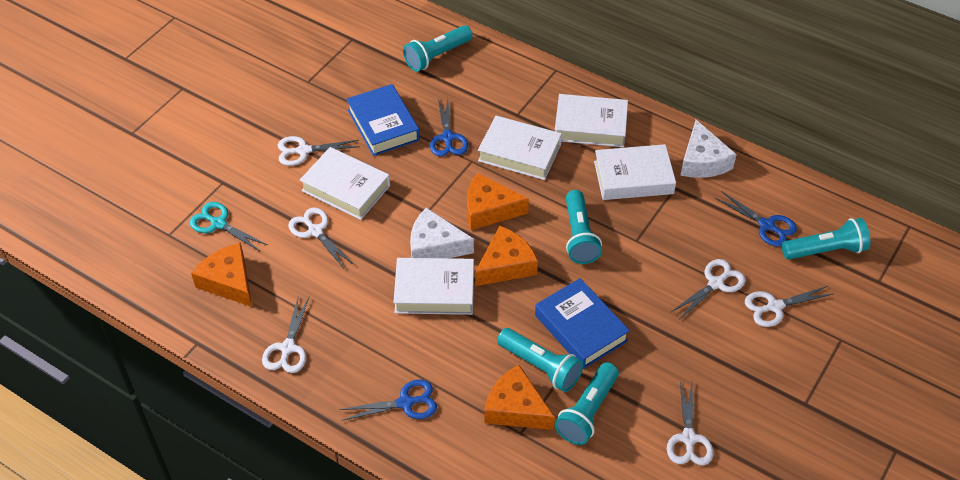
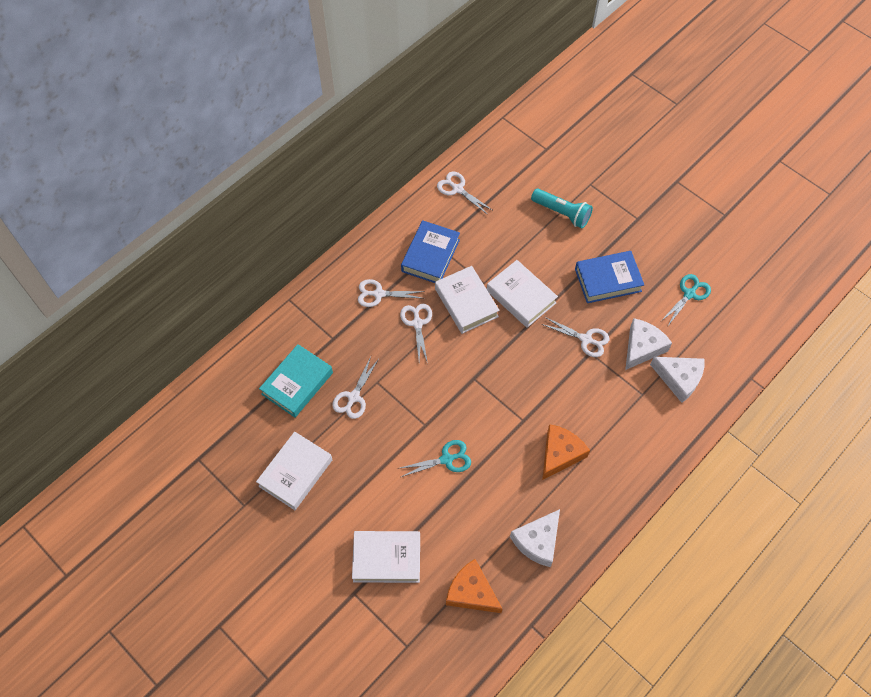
blue scissors: [339,379,437,421] [430,99,468,156] [715,191,797,247] = 3 -> none = 0
orange cheese: [191,243,252,307] [467,173,529,230] [475,226,538,286] [484,365,555,430] = 4 -> [446,559,502,613] [542,424,590,480] = 2
turquoise book: none = 0 -> [259,344,333,418] = 1
turquoise flashlight: [403,25,473,72] [497,328,583,392] [555,362,619,445] [566,190,602,264] [782,218,870,260] = 5 -> [531,189,593,228] = 1
turquoise scissors: [190,202,267,252] = 1 -> [400,440,471,477] [660,274,711,326] = 2
white book: [300,147,390,220] [393,258,474,315] [478,116,562,180] [555,94,628,147] [594,144,676,200] = 5 -> [256,432,332,510] [352,531,420,583] [435,266,500,334] [487,260,558,328] = 4
white cheese: [410,208,474,258] [680,120,737,178] = 2 -> [510,509,560,567] [625,318,672,370] [650,357,705,403] = 3
white scissors: [262,297,309,373] [278,136,360,166] [288,207,354,270] [667,382,714,465] [671,259,745,320] [745,286,833,327] = 6 -> [332,357,379,419] [358,279,425,307] [400,304,432,363] [437,172,492,215] [541,317,609,357] = 5

